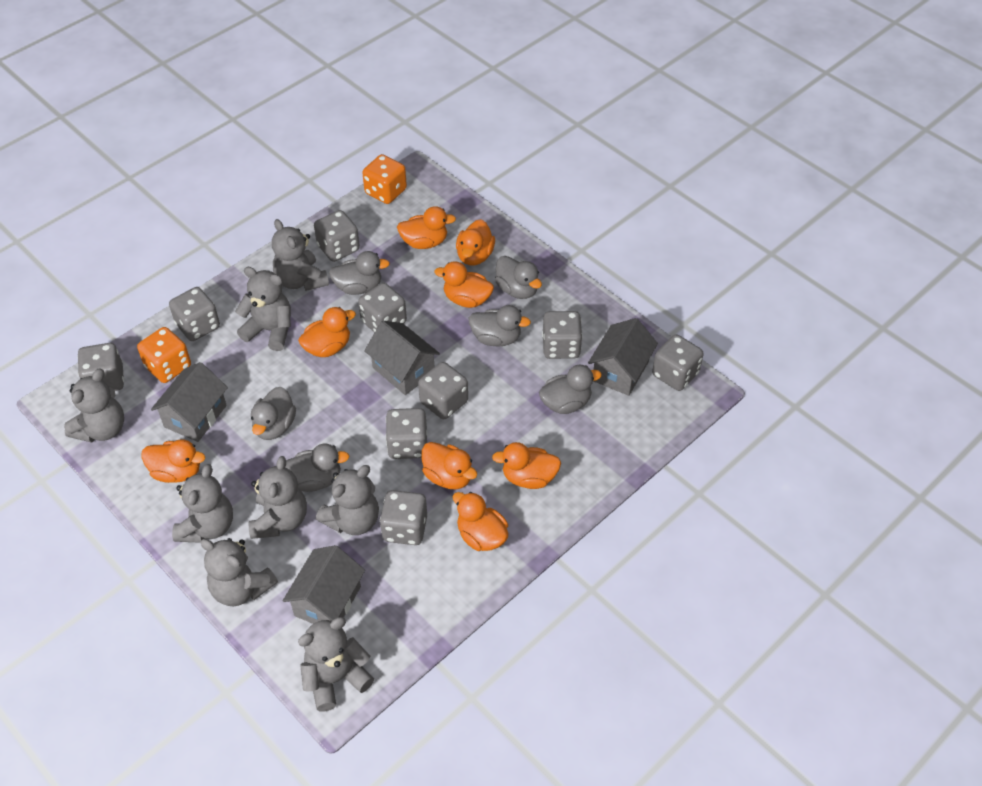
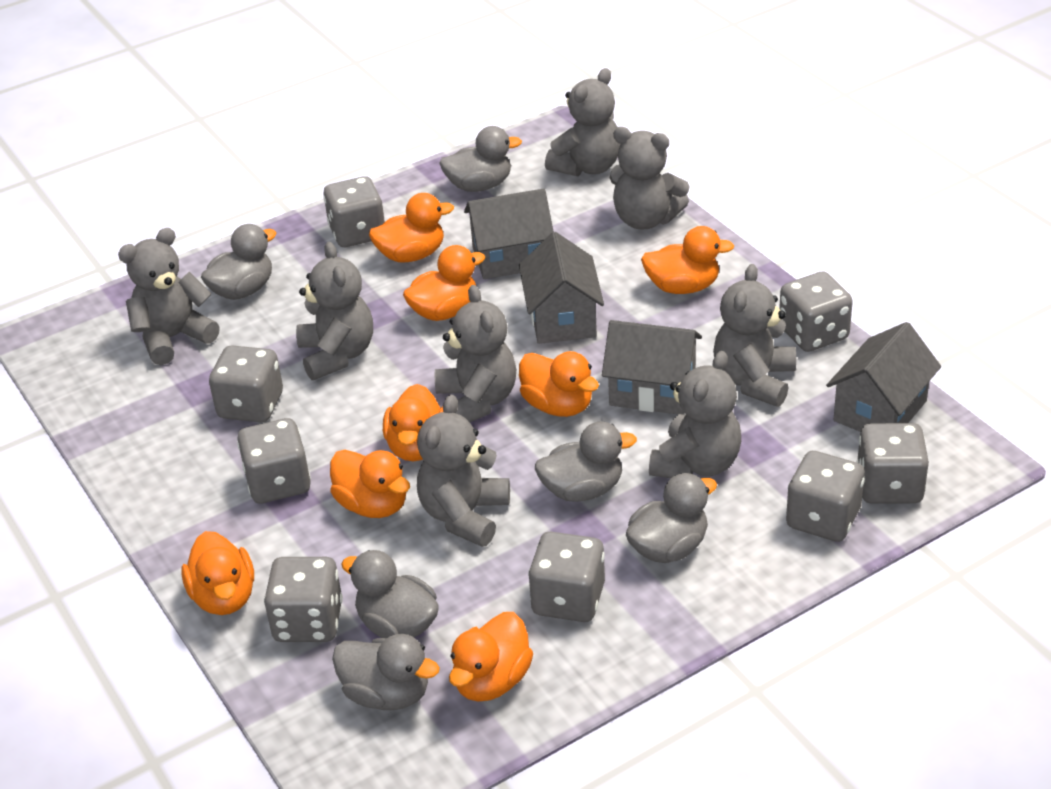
grey dice: [78,343,124,391] [169,287,220,341] [314,210,360,262] [358,283,407,333] [380,490,427,545] [386,408,427,459] [418,362,468,419] [542,311,583,359] [652,335,704,391] = 9 -> [209,345,283,422] [237,418,311,504] [264,557,343,642] [323,176,385,247] [528,532,605,622] [779,272,853,352] [786,451,865,542] [857,423,929,504] = 8
orange dice: [137,327,191,383] [362,154,407,204] = 2 -> none = 0

